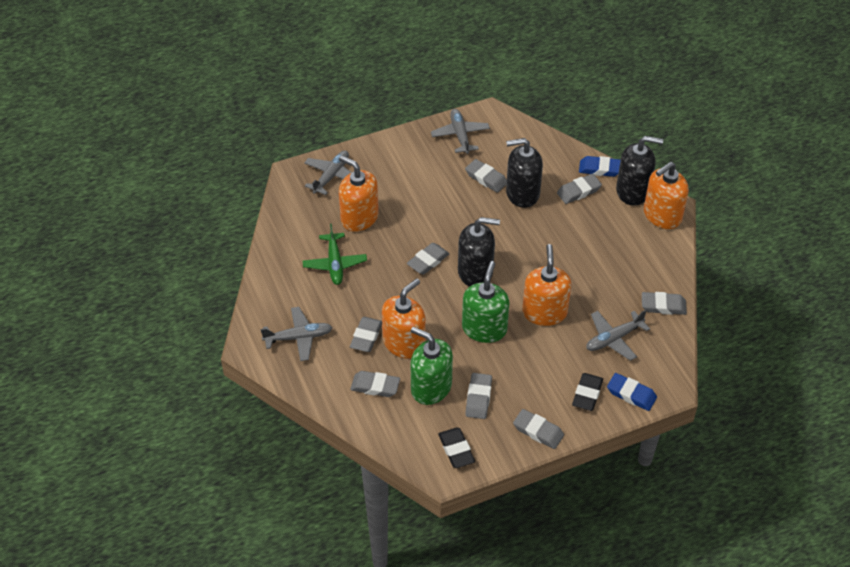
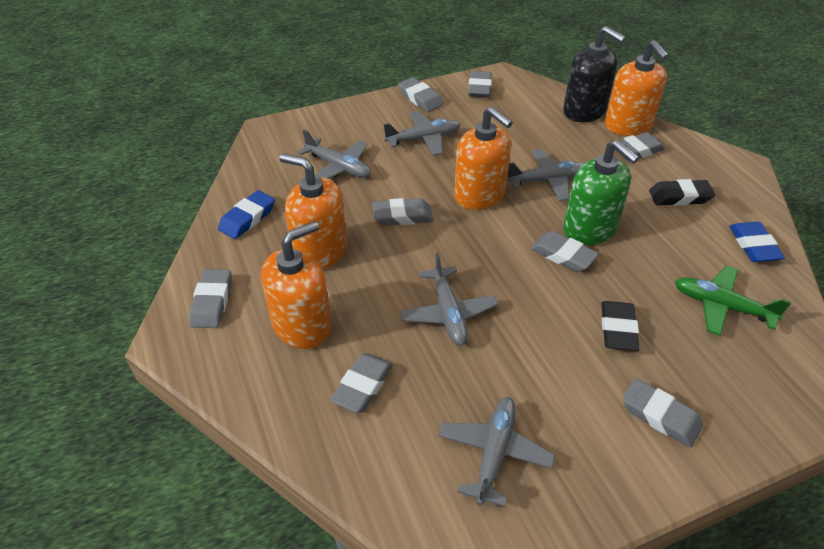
black soap dispenser: [458,217,500,287] [506,138,543,208] [616,136,663,206] = 3 -> [563,26,626,122] = 1
green soap dispenser: [411,327,453,405] [462,261,510,343] = 2 -> [563,140,639,245] = 1
grey plane: [261,307,333,361] [304,150,352,195] [431,109,490,154] [586,310,650,361] = 4 -> [297,130,371,179] [383,111,461,156] [400,252,499,345] [438,397,555,507] [507,149,585,201] = 5

